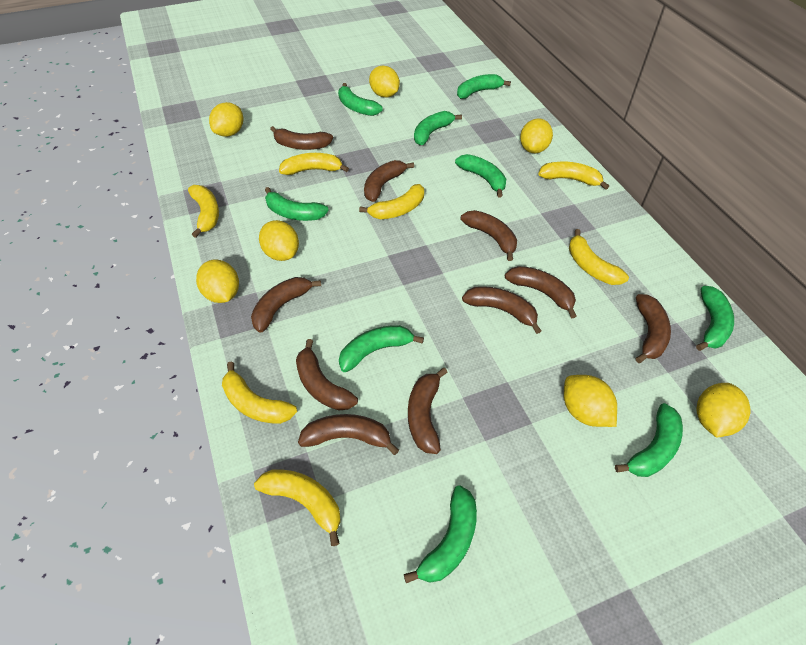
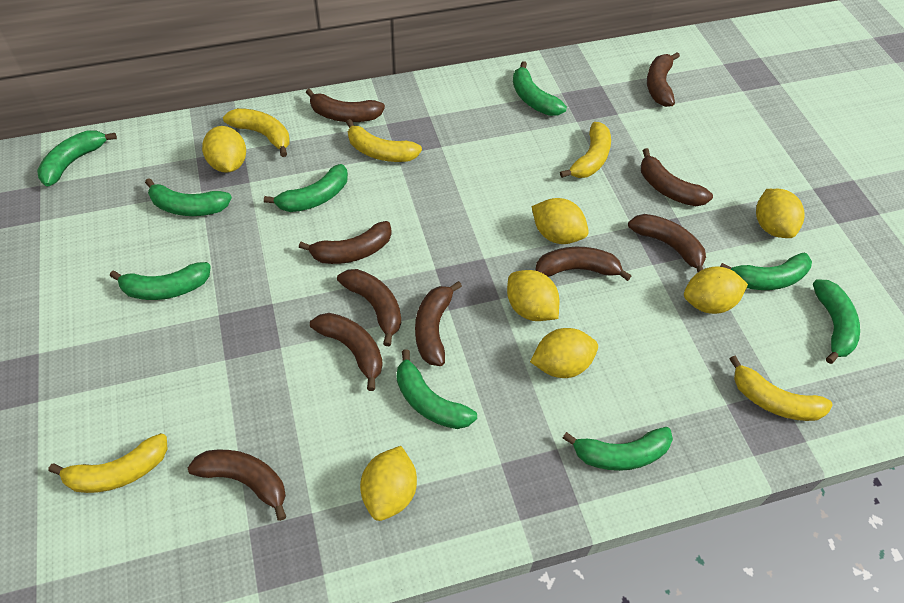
yellow banana: [188,185,219,238] [222,361,297,424] [254,469,341,546] [279,153,349,175] [359,184,424,219] [538,162,609,190] [569,229,629,285] = 7 -> [48,433,168,493] [223,108,290,157] [346,119,422,162] [560,122,611,178] [729,355,833,421] = 5

